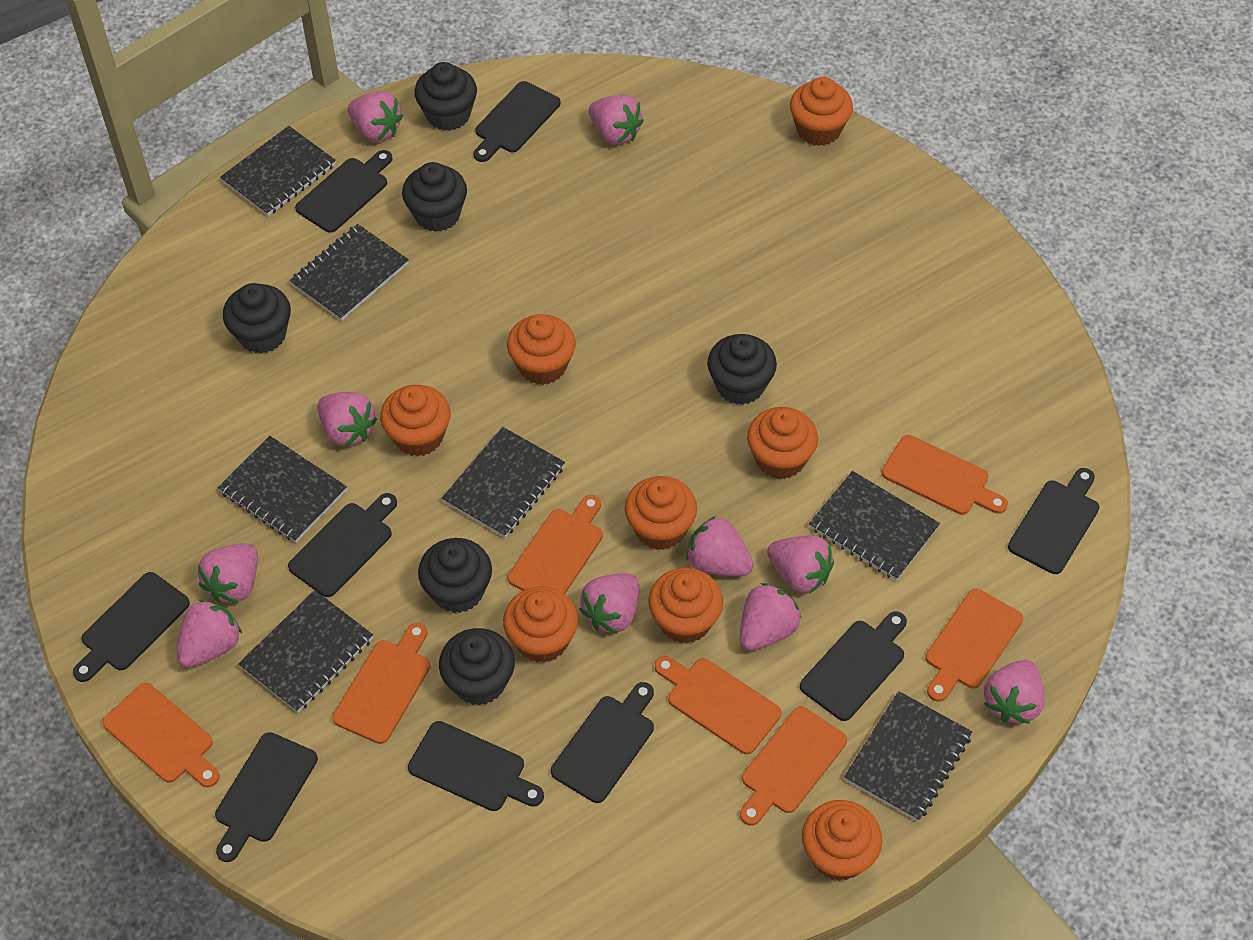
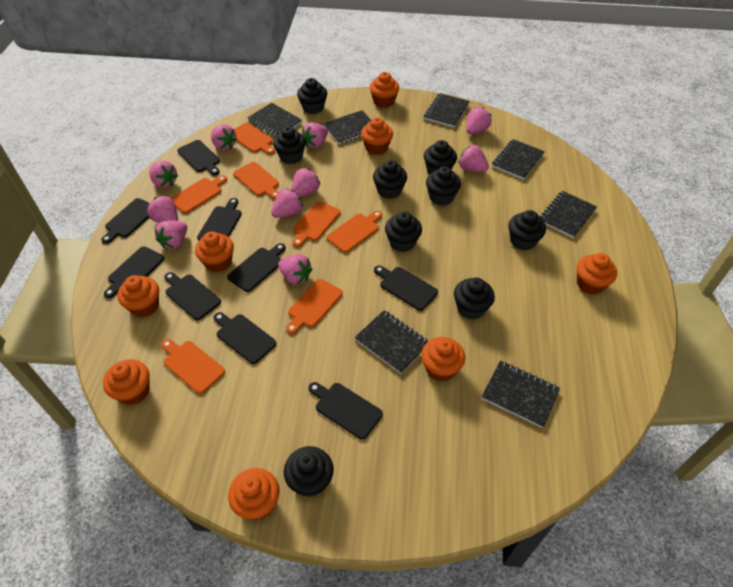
black cupcake: [223,283,291,354] [402,162,467,232] [414,62,477,131] [418,538,492,613] [439,628,515,705] [707,334,777,405] = 6 -> [273,126,306,164] [284,446,334,497] [297,78,327,114] [373,160,407,199] [385,212,422,252] [424,140,457,175] [426,166,461,206] [454,277,495,319] [508,210,546,250] = 9

